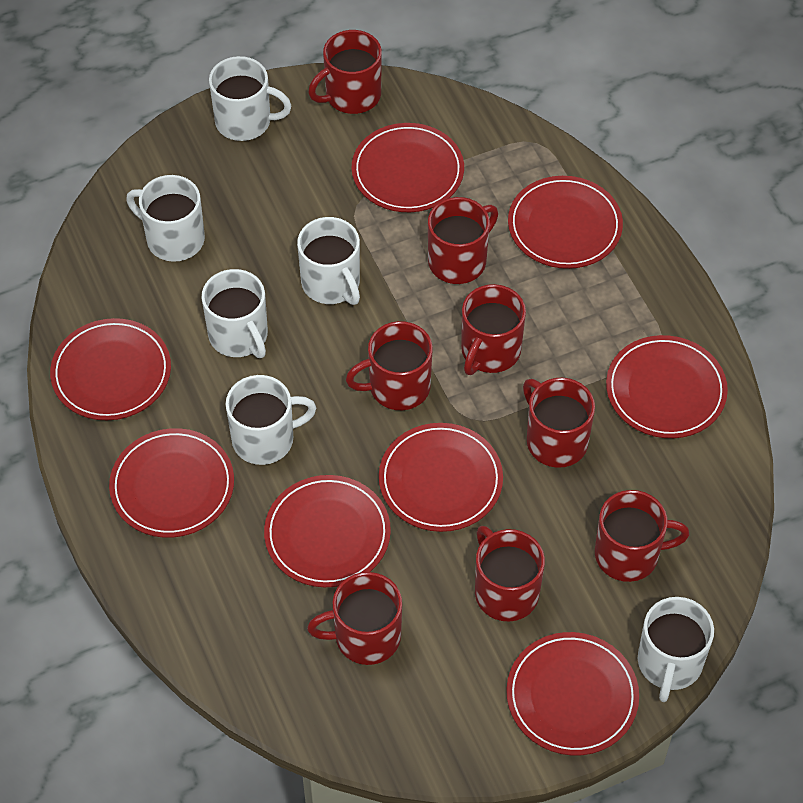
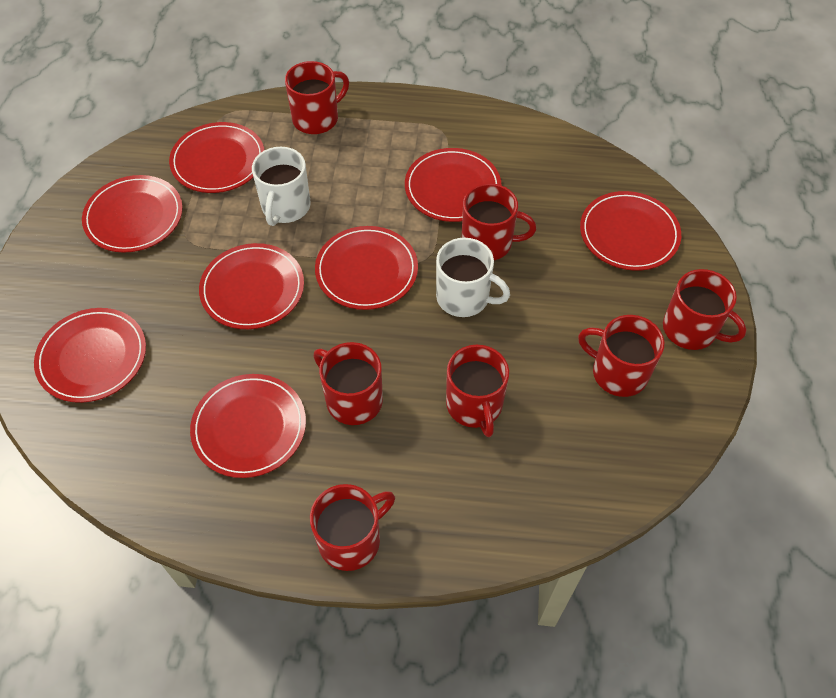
red mug: [307,572,402,665] [308,30,382,114] [346,321,433,410] [428,197,498,284] [461,284,526,375] [475,526,545,622] [523,378,595,468] [595,490,689,582] = 8 -> [285,61,349,134] [310,484,395,571] [313,342,383,425] [446,345,509,437] [462,183,536,260] [578,315,664,397] [663,269,747,350] = 7
white mug: [126,175,205,262] [202,269,268,358] [209,56,291,141] [225,375,316,465] [297,217,360,305] [638,597,714,702] = 6 -> [252,147,311,226] [436,238,510,317] = 2

